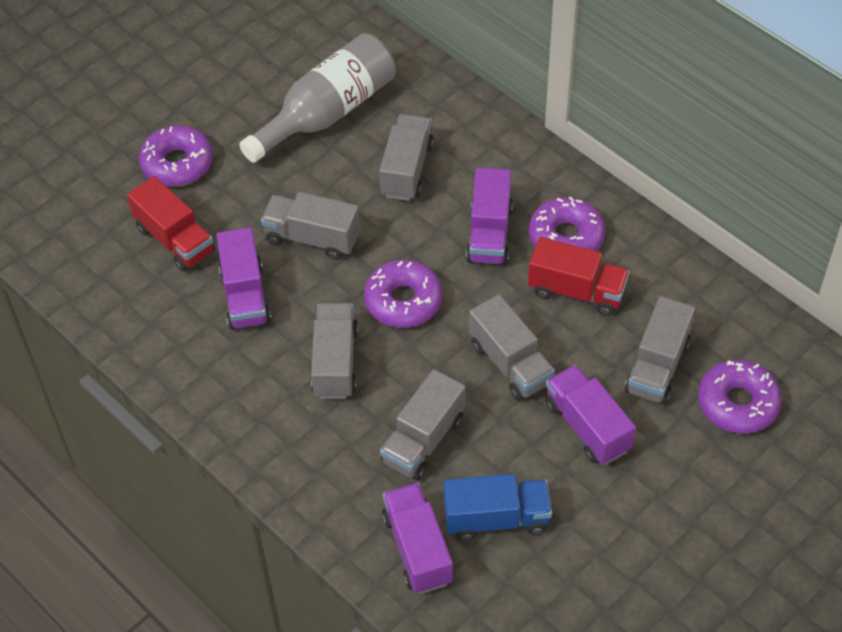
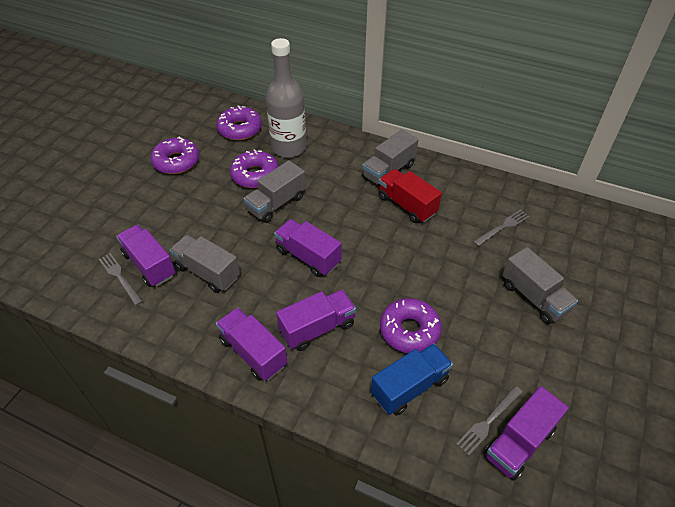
grey fork: none = 0 -> [99,253,143,306] [456,386,523,456] [473,209,530,246] = 3
grey truck: [261,192,360,260] [311,303,358,399] [379,114,434,201] [380,369,466,480] [469,294,555,401] [625,296,695,404] = 6 -> [170,235,240,293] [244,160,306,223] [362,130,418,187] [502,247,578,324] = 4
purple truck: [216,227,271,330] [382,483,453,594] [466,168,513,265] [545,365,636,465] = 4 -> [116,225,175,287] [216,307,287,381] [274,219,342,277] [276,289,356,351] [484,386,569,481] = 5
red truck: [127,176,215,272] [528,237,630,316] = 2 -> [379,169,442,223] = 1

